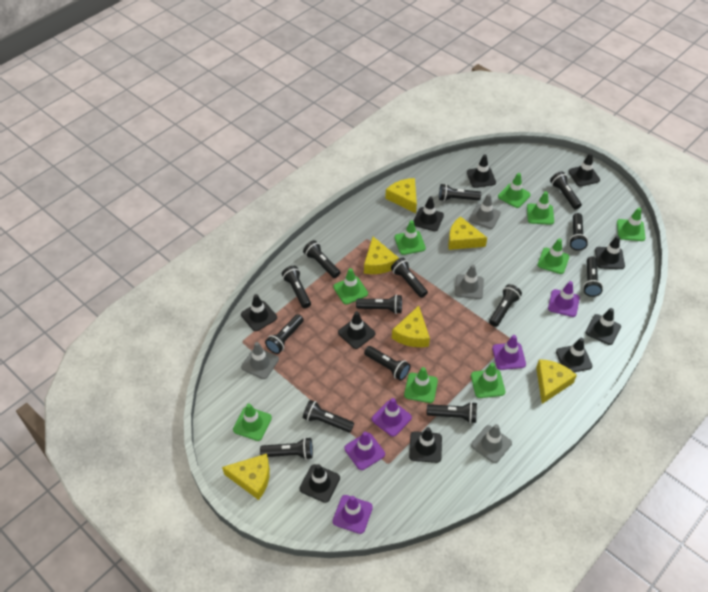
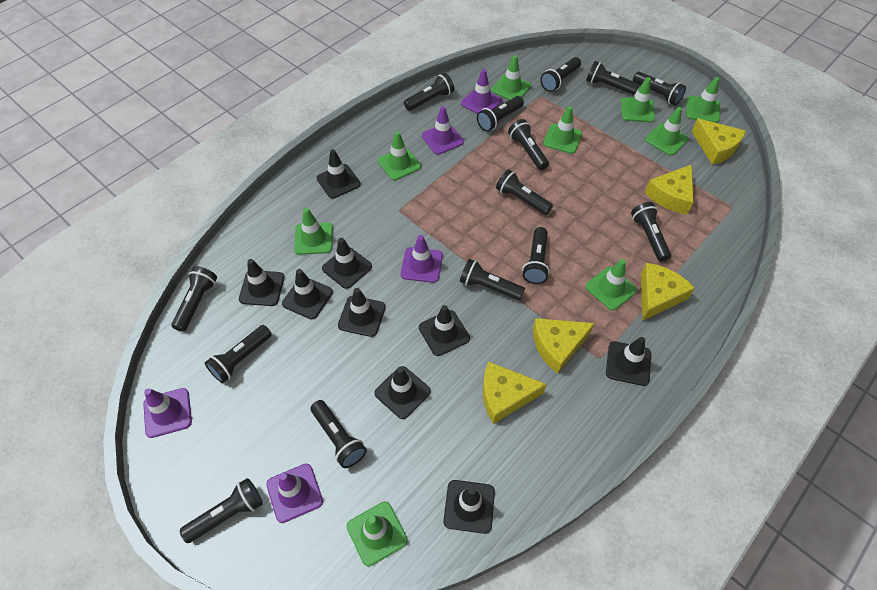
black traffic cone: [241,294,277,331] [299,464,340,503] [338,311,375,349] [409,427,442,463] [414,197,444,231] [467,154,496,188] [556,338,592,372] [568,153,600,187] [585,308,621,345] [595,236,625,269] = 10 -> [239,259,285,306] [282,269,333,319] [317,149,361,199] [322,238,372,289] [338,288,386,337] [374,366,431,419] [419,305,470,356] [443,480,495,534] [606,337,651,386] = 9
grey traffic cone: [241,342,279,379] [455,265,484,299] [469,194,501,229] [471,424,512,463] = 4 -> none = 0
yellow cheese: [222,454,270,500] [364,237,399,274] [385,178,417,213] [392,306,430,347] [448,216,487,250] [536,359,577,404] = 6 -> [483,361,547,424] [533,318,595,374] [641,263,695,321] [645,164,694,214] [691,118,746,165] = 5

